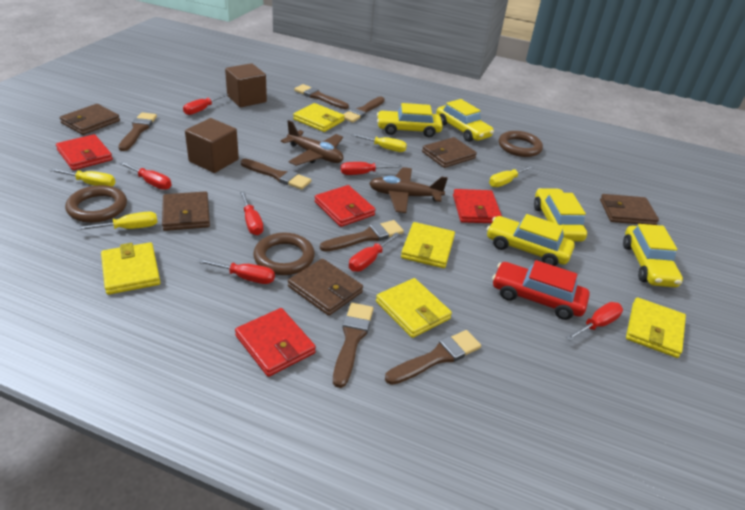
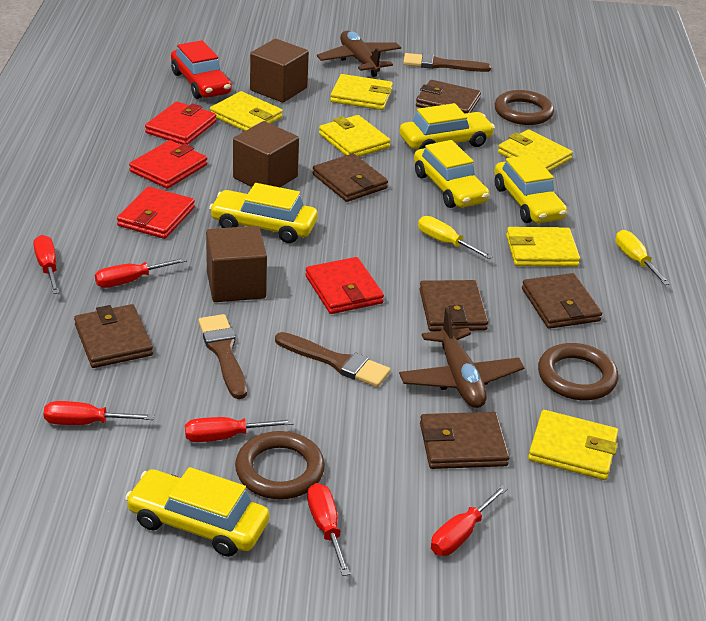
brown brush: [118,113,157,151] [241,159,311,190] [294,84,349,109] [320,220,404,252] [333,303,373,388] [344,97,385,123] [385,330,481,385] = 7 -> [198,314,247,399] [275,332,391,387] [403,53,491,72] = 3
brown cube: [185,118,239,173] [225,63,267,107] = 2 -> [206,226,267,302] [233,121,299,187] [250,39,309,103] = 3
brown wallet: [60,104,120,135] [162,191,210,231] [288,259,363,316] [422,137,477,168] [600,194,659,225] = 5 -> [74,304,153,368] [313,153,388,202] [416,80,481,114] [420,280,488,331] [420,412,510,469] [522,273,602,329] = 6
red screwdriver: [119,162,171,190] [183,93,229,115] [197,259,275,284] [240,192,263,235] [341,162,402,175] [349,233,400,272] [566,302,623,341] = 7 -> [33,235,60,294] [44,401,154,425] [95,257,187,288] [185,417,294,442] [307,483,350,576] [431,485,508,556] = 6
yellow screwdriver: [50,168,115,187] [77,212,157,230] [351,134,407,152] [489,165,534,187] = 4 -> [418,216,493,259] [616,230,670,285] = 2
yellow wallet: [101,242,161,295] [293,103,345,132] [376,278,452,338] [401,222,455,268] [626,297,686,358] = 5 -> [210,91,283,131] [319,115,391,157] [330,74,393,110] [498,130,573,172] [506,227,580,267] [528,410,618,480] = 6

